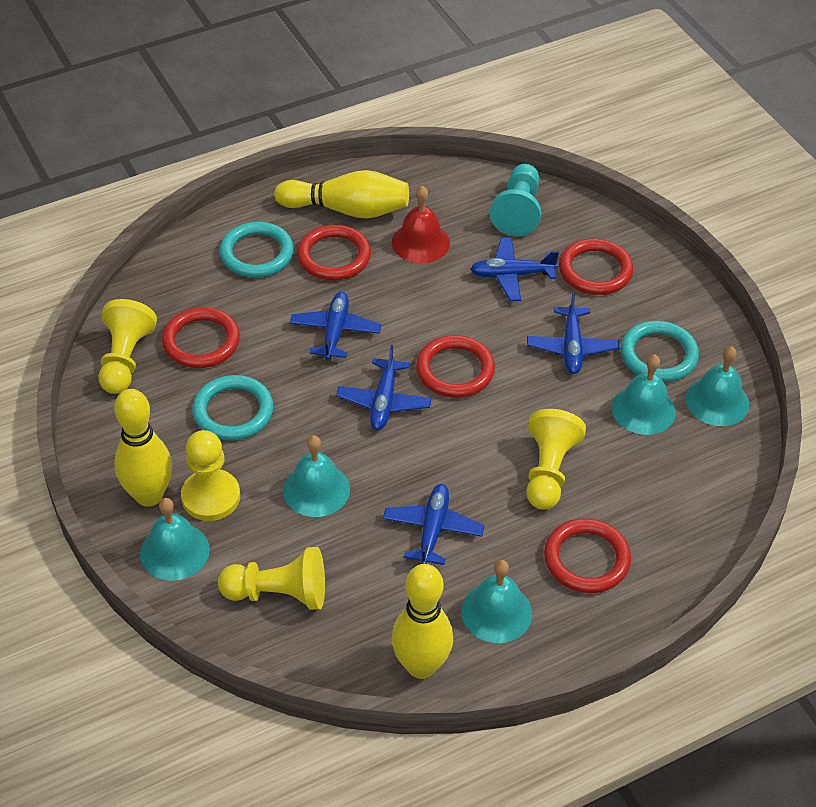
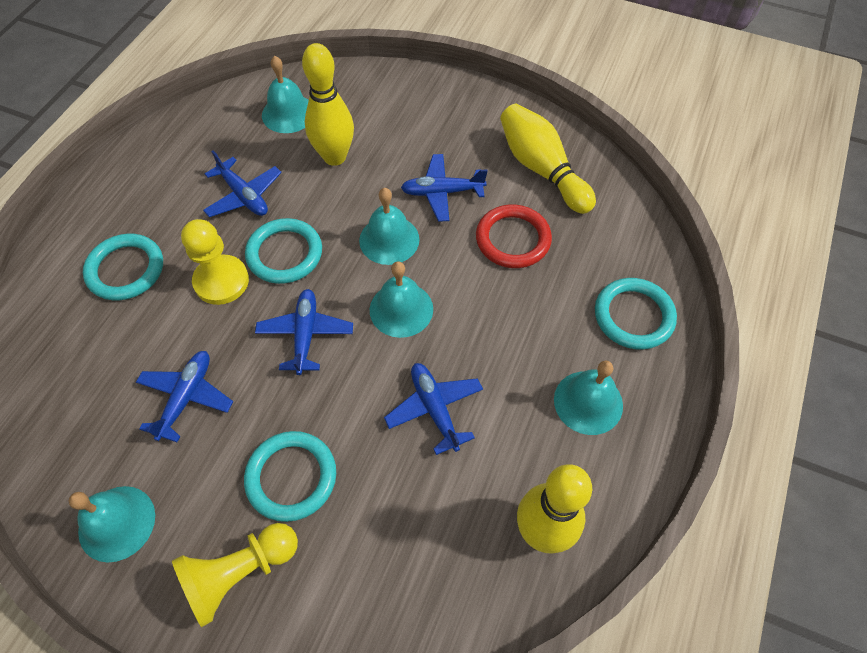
red bell: [392,186,450,263] = 1 -> none = 0
red ring: [162,307,240,368] [297,225,371,280] [416,335,495,398] [544,518,631,593] [559,239,633,295] = 5 -> [476,205,552,268] = 1
turquoise pawn: [490,164,541,237] = 1 -> none = 0
turquoise ring: [192,375,273,440] [220,222,294,277] [621,321,699,382] = 3 -> [83,234,163,300] [244,431,336,522] [245,218,322,284] [595,278,677,350] = 4
yellow pawn: [98,299,157,394] [181,430,240,521] [218,547,325,610] [526,409,586,510] = 4 -> [172,523,298,627] [181,219,249,305] = 2

